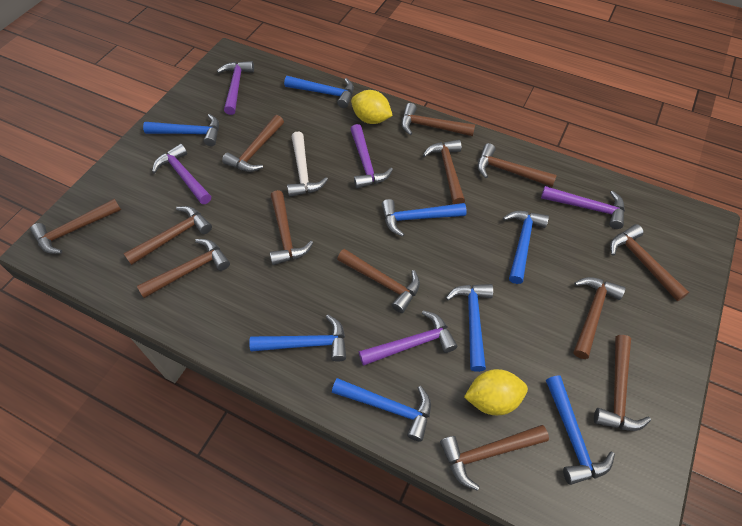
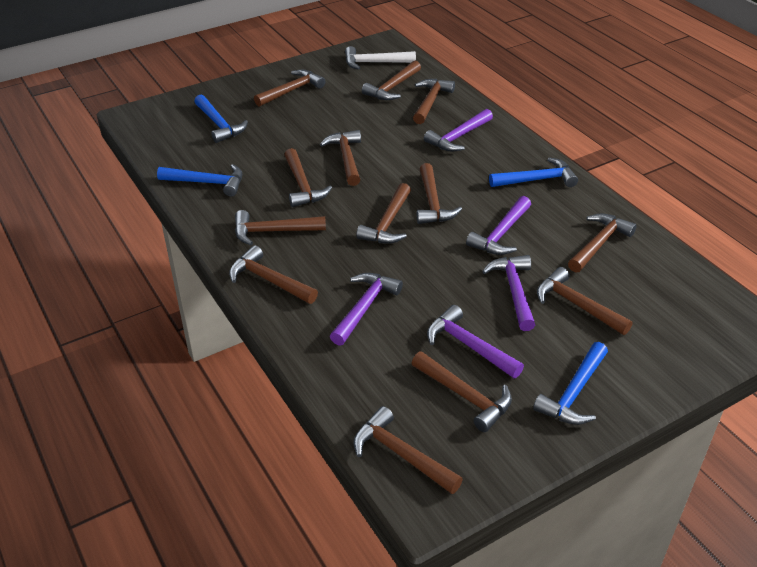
blue hammer: [143,114,219,146] [249,315,346,362] [284,76,354,108] [332,378,431,442] [382,199,467,237] [446,284,493,372] [503,211,549,284] [546,375,615,485] = 8 -> [157,164,242,197] [194,95,248,143] [489,157,578,187] [533,342,608,425] = 4
yellow lemon: [351,90,393,124] [464,369,528,415] = 2 -> none = 0

